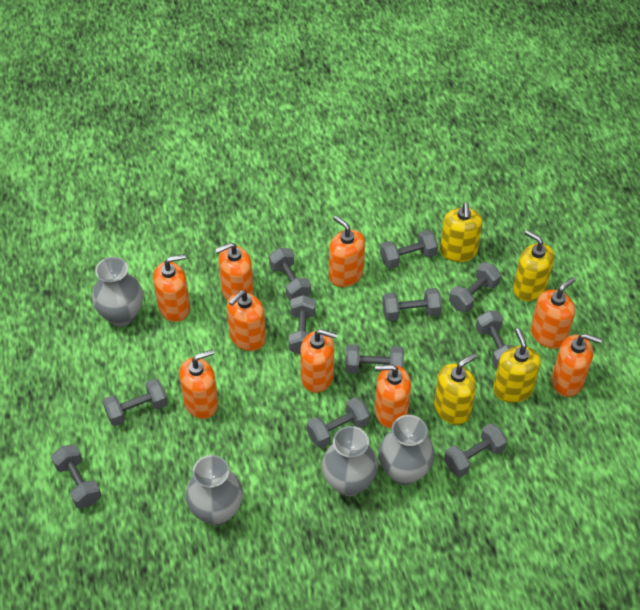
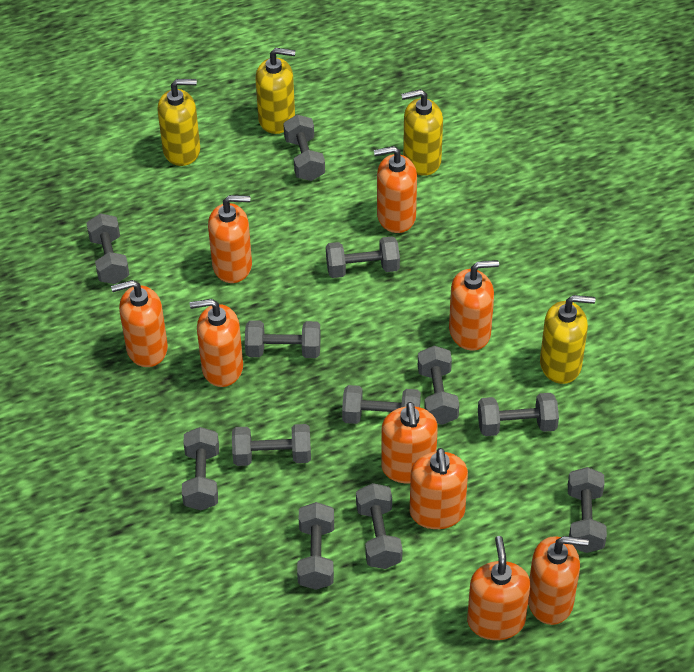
grey dumbbell: [51,445,102,509] [103,379,167,426] [269,248,311,301] [289,295,315,354] [307,397,370,448] [345,344,404,374] [380,230,438,269] [382,288,442,321] [444,423,507,477] [449,262,501,313] [476,310,516,368] = 11 -> [86,213,130,284] [182,427,219,510] [232,424,311,466] [245,320,321,358] [283,115,325,181] [297,502,334,590] [326,236,400,278] [342,385,421,424] [356,483,402,569] [418,346,459,425] [478,393,559,436] [568,467,607,553] = 12
grey vase: [92,257,143,327] [186,455,243,525] [322,426,378,496] [378,415,435,485] = 4 -> none = 0

